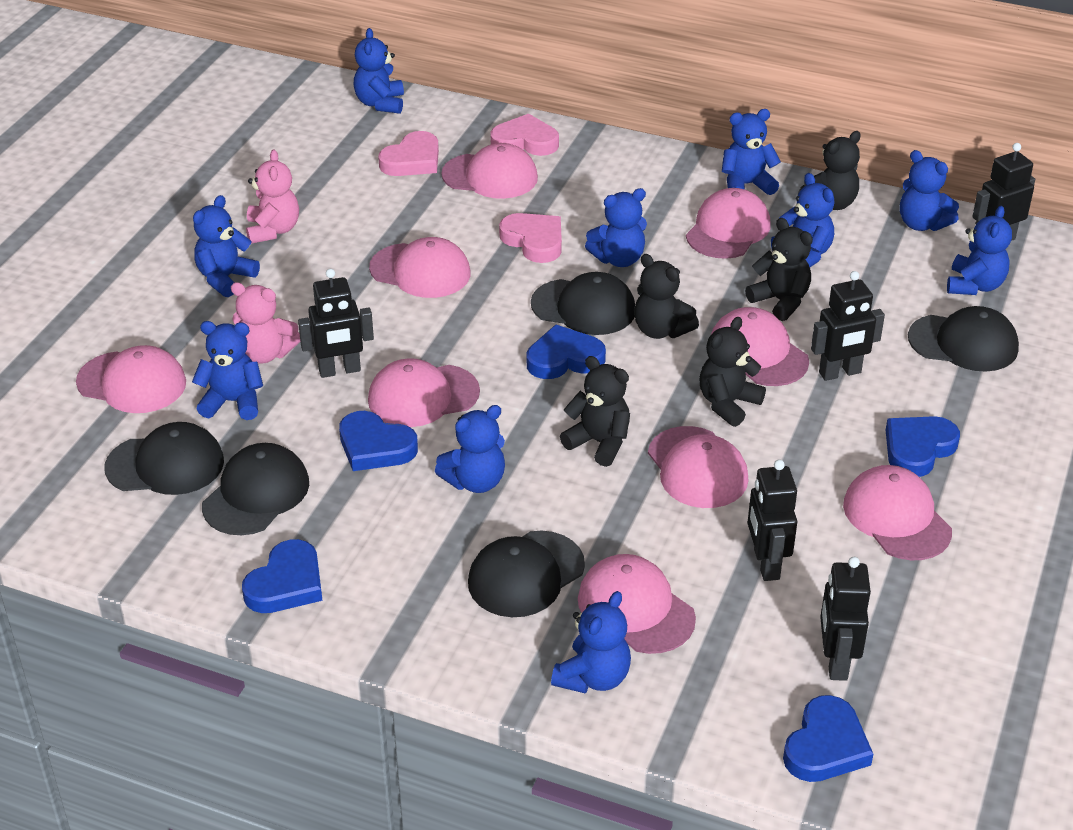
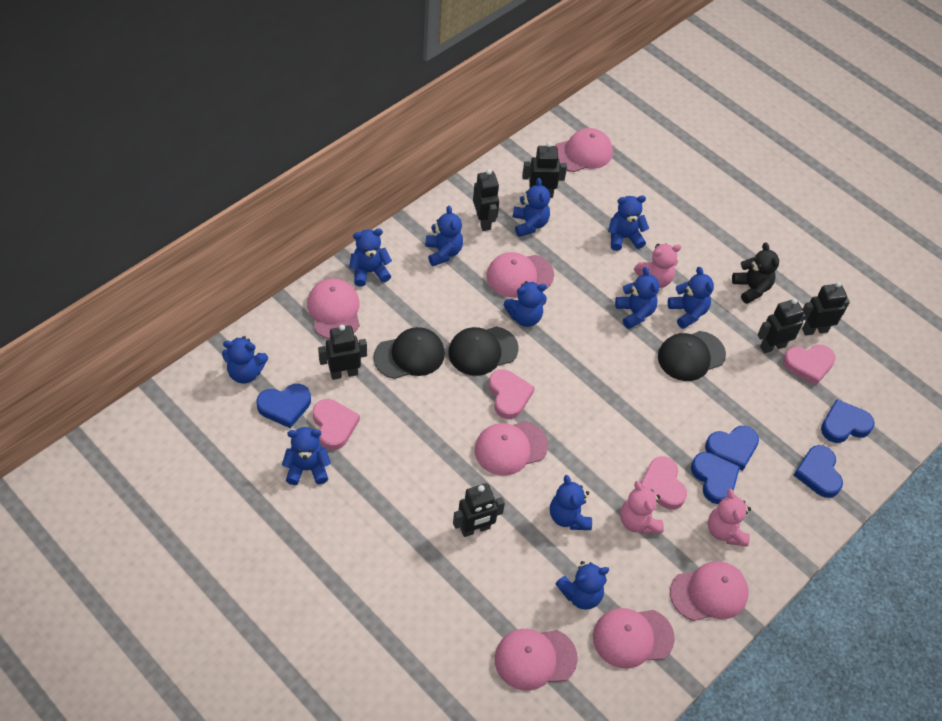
black cap: [104,422,224,495] [202,443,309,535] [468,531,585,617] [531,272,635,335] [908,306,1019,372] = 5 -> [373,327,445,379] [448,326,518,376] [658,331,726,381] = 3
black robot: [298,269,374,378] [747,459,797,581] [811,271,885,381] [820,557,871,681] [972,143,1035,241] = 5 -> [318,324,367,380] [453,483,505,537] [473,169,499,231] [522,142,567,198] [757,298,806,354] [802,282,850,336] = 6
black teddy bear: [560,356,630,467] [634,254,699,339] [699,317,766,427] [745,218,813,321] [797,131,861,210] = 5 -> [732,243,779,304] = 1
blue teddy bear: [192,321,263,420] [193,195,260,297] [354,28,404,114] [435,405,505,493] [551,591,631,694] [585,188,647,267] [722,109,781,195] [771,173,834,267] [900,150,959,231] [947,206,1012,295] = 10 -> [222,336,268,383] [282,427,331,485] [349,228,392,287] [425,206,463,266] [504,281,547,327] [513,178,550,237] [550,475,592,530] [556,561,609,609] [608,195,649,251] [615,267,660,329] [668,267,714,329] = 11
pink cap: [76,345,186,413] [368,358,480,427] [369,237,471,298] [441,143,538,199] [578,554,696,654] [648,426,749,508] [686,188,771,259] [711,307,809,386] [843,465,952,560] = 9 -> [307,279,360,339] [475,421,548,476] [486,252,554,298] [495,629,578,690] [555,128,613,172] [593,608,675,668] [670,561,749,621] = 7
pink heart: [378,131,439,176] [490,114,559,156] [499,213,562,263] = 3 -> [313,399,360,450] [489,369,535,419] [641,456,687,509] [783,344,836,385] = 4
pink teddy bear: [231,282,300,364] [246,150,299,244] = 2 -> [620,481,664,534] [634,243,681,288] [708,489,751,546] = 3

